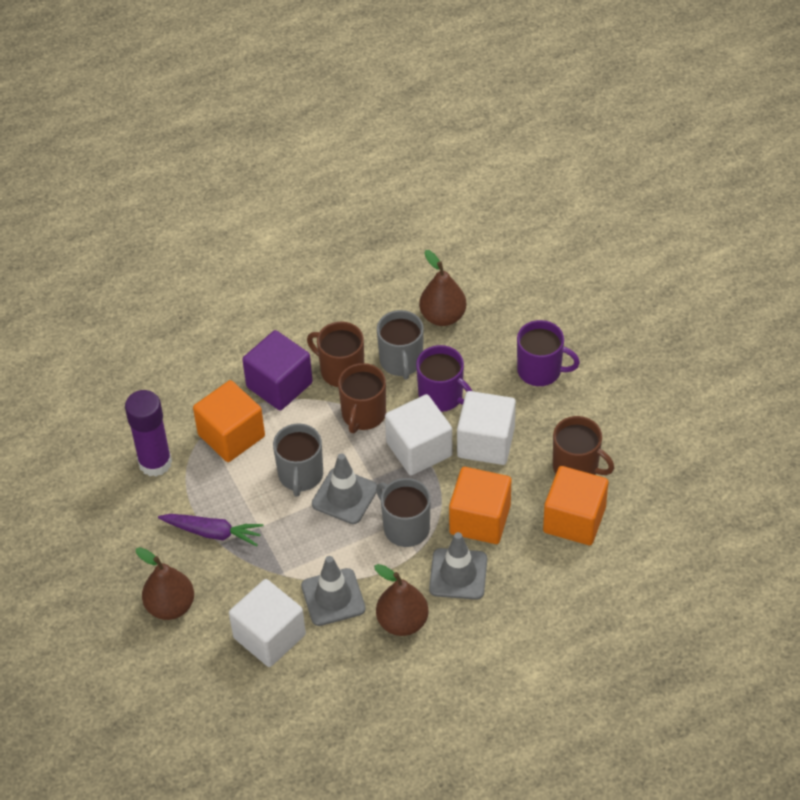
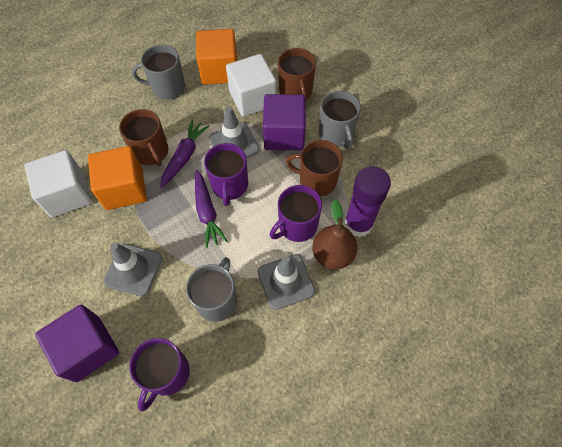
brown pear: [136,547,194,620] [374,564,429,636] [419,250,466,326] = 3 -> [312,200,357,269] = 1
orange cube: [193,380,265,462] [449,467,511,544] [543,466,608,545] = 3 -> [88,146,147,210] [196,29,237,85] = 2
purple carrot: [158,514,264,546] = 1 -> [160,119,209,188] [195,170,228,248] = 2
purple cube: [242,330,313,410] = 1 -> [35,305,119,382] [263,94,306,150] = 2
purple mug: [416,345,472,412] [517,320,580,386] = 2 -> [130,338,190,412] [204,143,248,206] [270,185,322,242] = 3
white cube: [229,579,306,667] [385,394,452,475] [457,391,516,465] = 3 -> [24,150,92,217] [226,54,276,117] = 2

